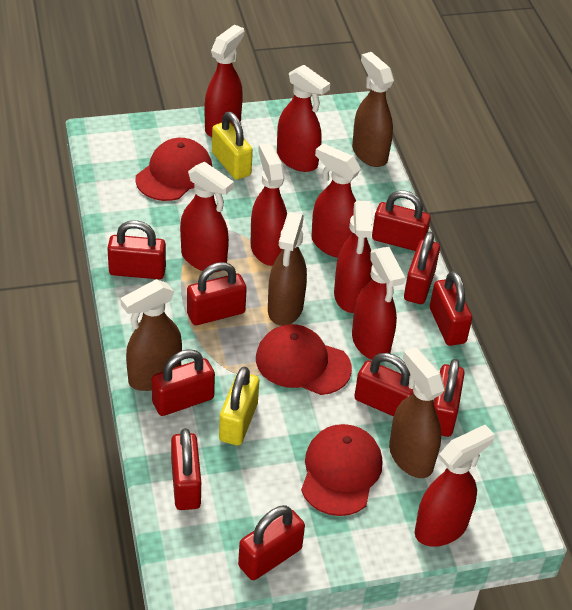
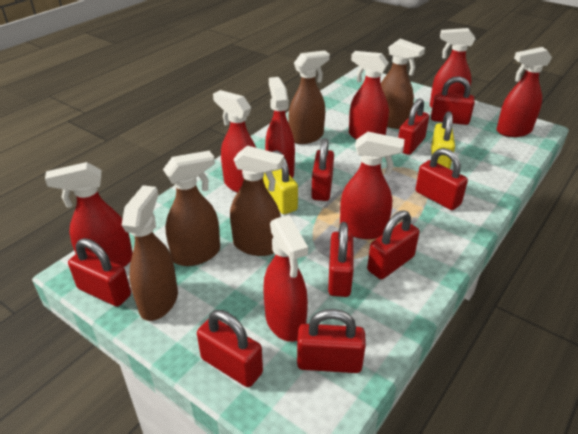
brown spray bottle: [120,279,182,391] [268,212,307,326] [352,52,394,167] [389,347,445,478] = 4 -> [122,185,178,321] [163,151,220,266] [230,145,284,256] [288,50,330,144] [381,38,425,129] = 5
red cap: [135,138,212,201] [256,324,352,395] [301,424,382,516] = 3 -> none = 0
red padlock: [107,220,166,279] [152,349,215,416] [171,428,201,510] [187,262,247,325] [238,505,305,580] [354,353,413,417] [372,190,431,251] [404,232,440,304] [430,271,472,346] [433,359,465,437] = 10 -> [68,238,131,307] [197,310,263,387] [297,309,366,373] [311,138,334,201] [328,222,354,297] [367,210,420,279] [398,98,429,155] [415,148,468,210] [431,76,475,125] = 9

